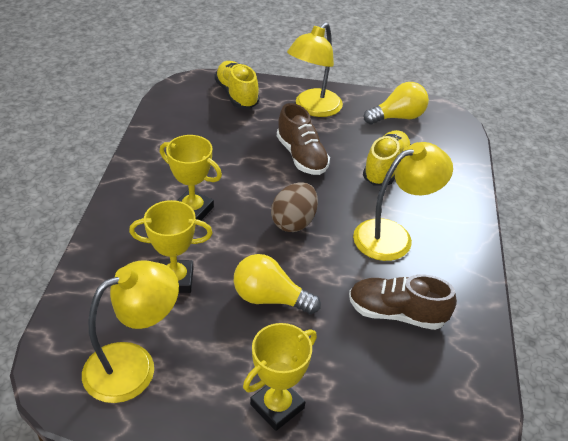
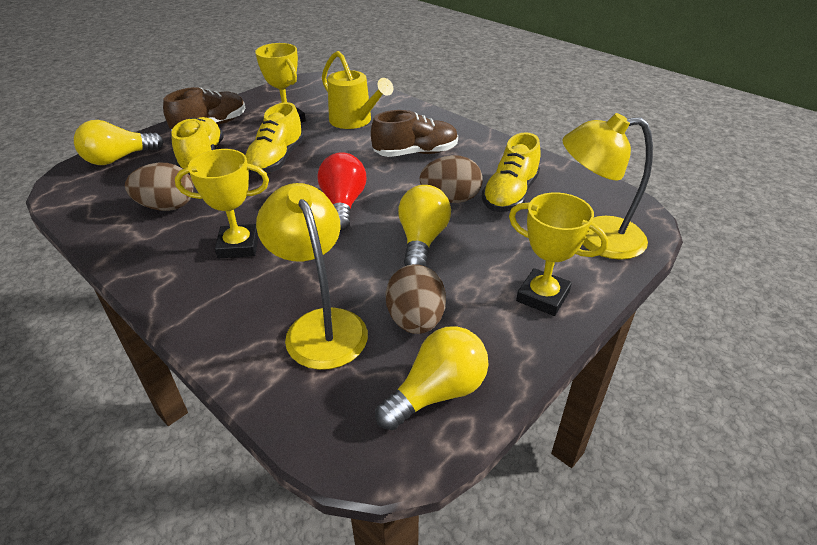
brown egg: [271,182,318,232] = 1 -> [125,163,194,211] [385,264,446,334] [420,155,483,203] = 3
red light bulb: none = 0 -> [317,152,366,231] = 1
yellow lamp: [82,261,179,403] [287,22,343,117] [353,142,453,261] = 3 -> [256,183,368,370] [562,113,653,260] = 2
yellow light bulb: [234,254,321,314] [364,82,429,124] = 2 -> [74,120,164,165] [375,326,488,430] [398,185,451,266] = 3
yellow shoe: [214,61,260,109] [363,130,411,186] = 2 -> [171,117,224,169] [245,102,304,175] [482,132,541,212] = 3
yellow watering can: none = 0 -> [322,51,394,129] = 1

